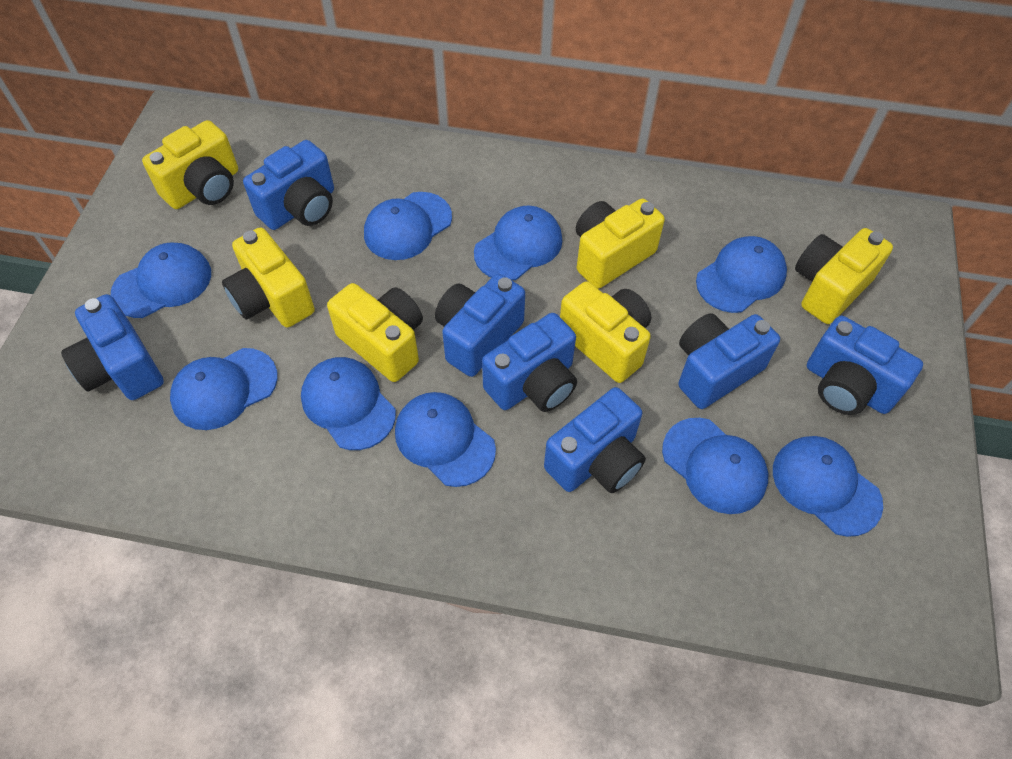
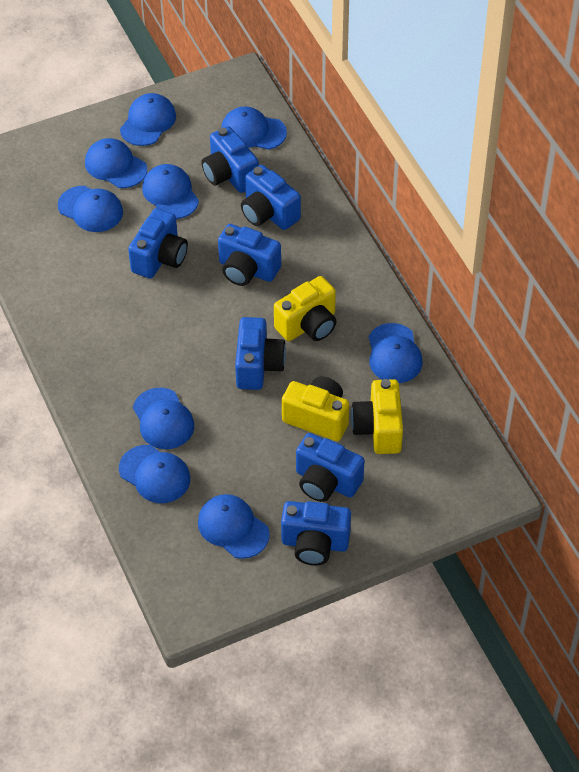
yellow camera: [142,120,238,209] [222,227,315,328] [327,283,423,382] [560,281,651,383] [576,199,665,289] [795,228,893,324] = 6 -> [274,276,337,341] [282,376,349,441] [351,379,403,454] = 3

